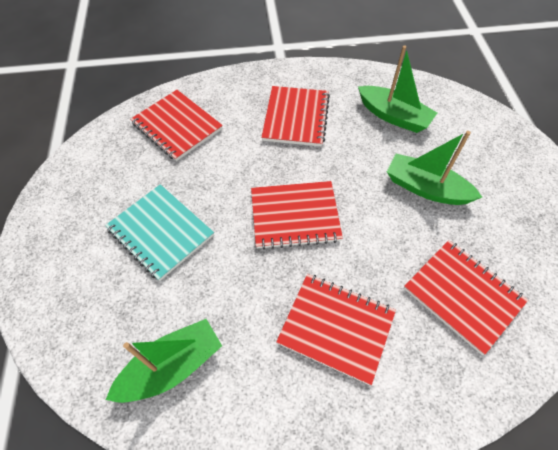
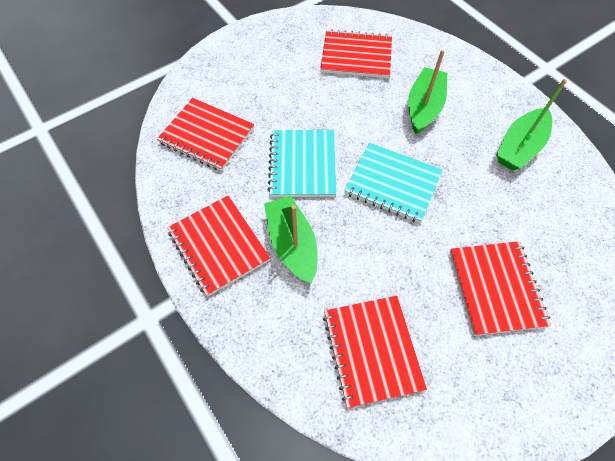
turquoise notebook: [105,184,214,281] = 1 -> [268,130,337,197] [344,143,443,223] = 2

